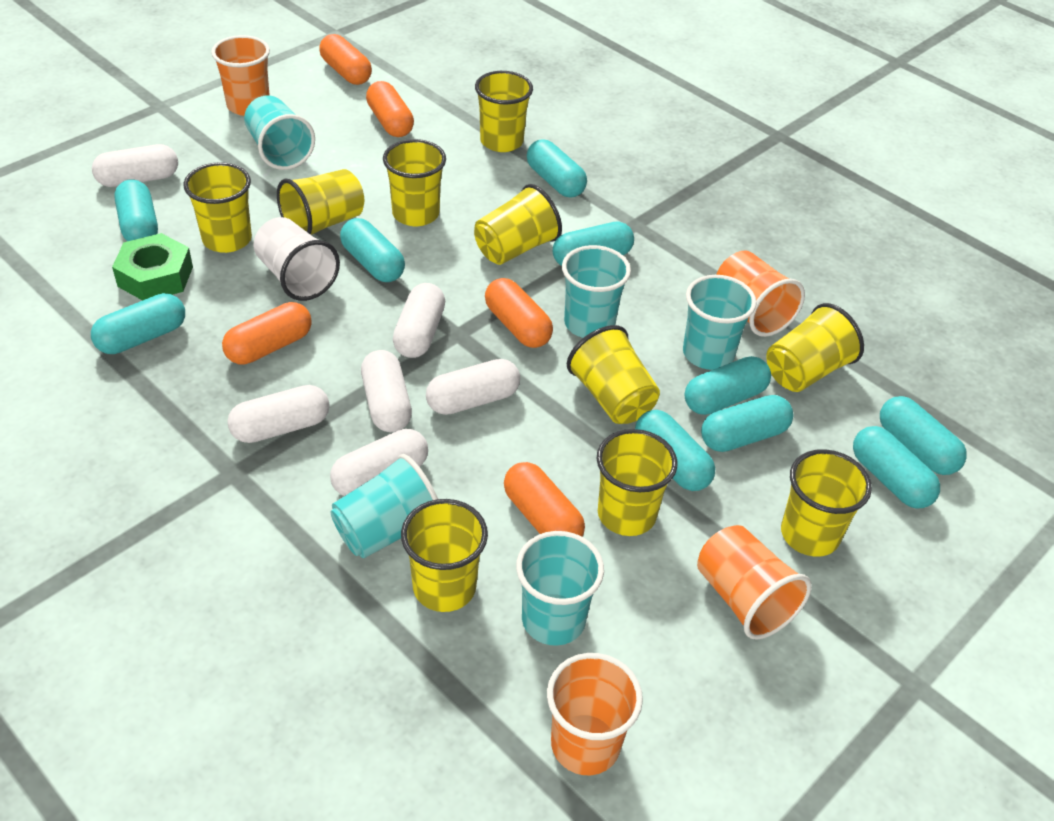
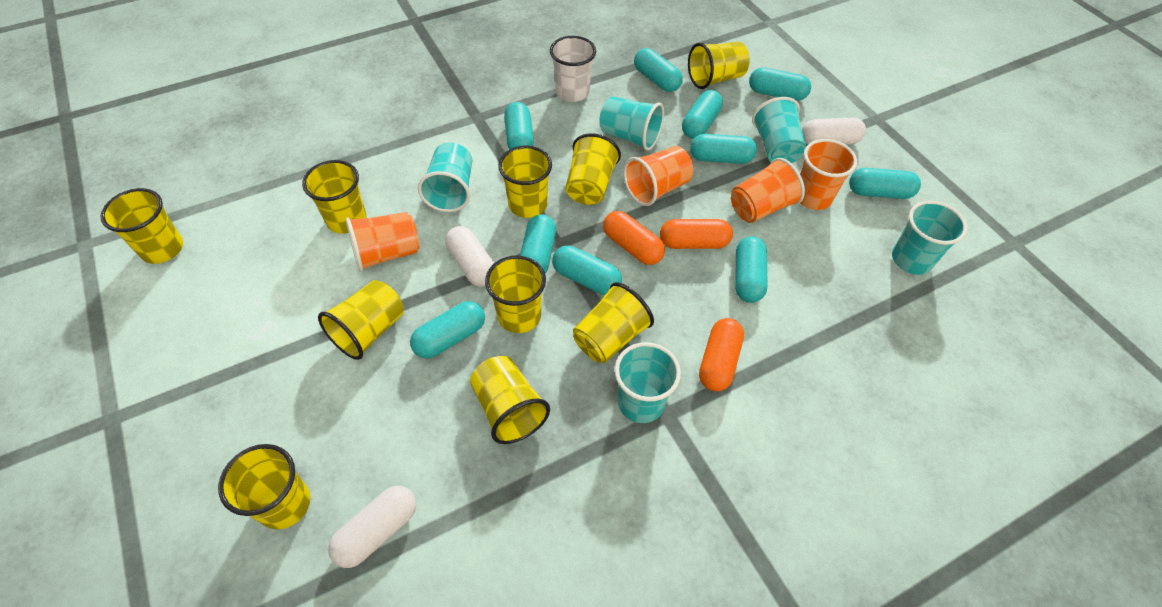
green nut: [112,233,193,301] = 1 -> none = 0
orange capsule: [222,302,312,365] [319,34,372,85] [366,81,414,137] [485,278,553,348] [504,462,585,537] = 5 -> [603,211,665,265] [660,219,733,249] [699,318,744,391] = 3
white capsule: [92,144,178,187] [227,385,330,443] [330,429,428,496] [361,350,412,432] [393,283,445,358] [426,359,520,415] = 6 -> [328,486,416,568] [445,226,494,287] [802,118,866,145] = 3

